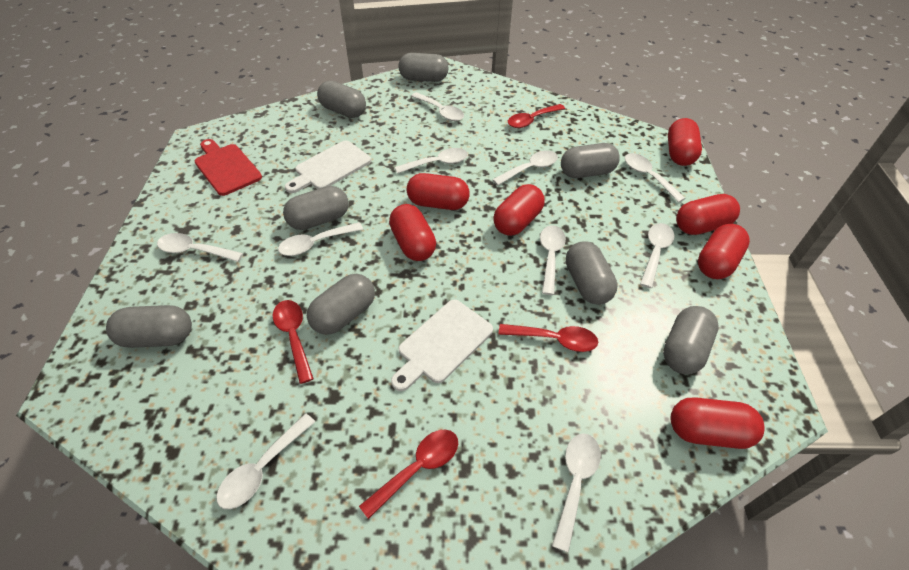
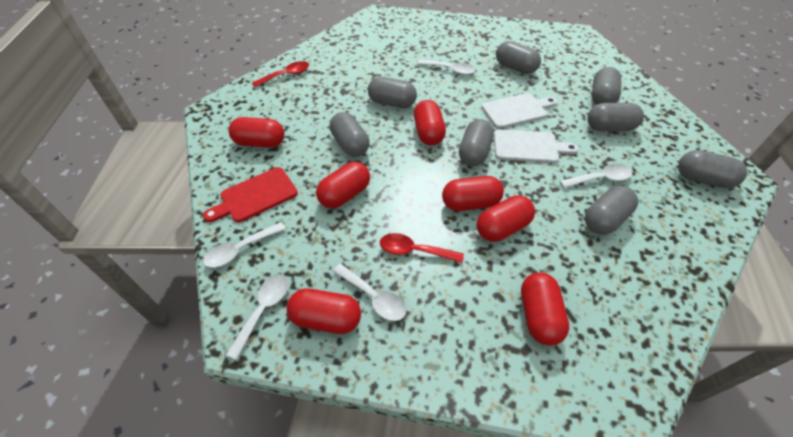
red spoon: [272,300,314,384] [359,430,458,519] [499,324,598,352] [508,104,565,128] = 4 -> [252,61,309,87] [380,233,464,263] = 2
white spoon: [157,233,243,262] [216,413,315,509] [278,222,363,256] [395,148,468,174] [411,92,464,121] [492,150,558,186] [540,225,566,295] [552,433,601,553] [625,153,686,203] [640,223,675,288] = 10 -> [203,222,286,268] [226,274,289,360] [333,264,406,321] [417,59,476,75] [560,164,632,188] = 5

